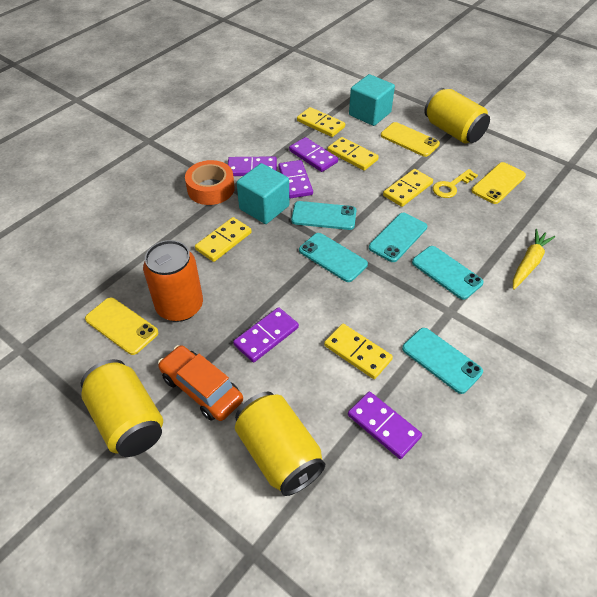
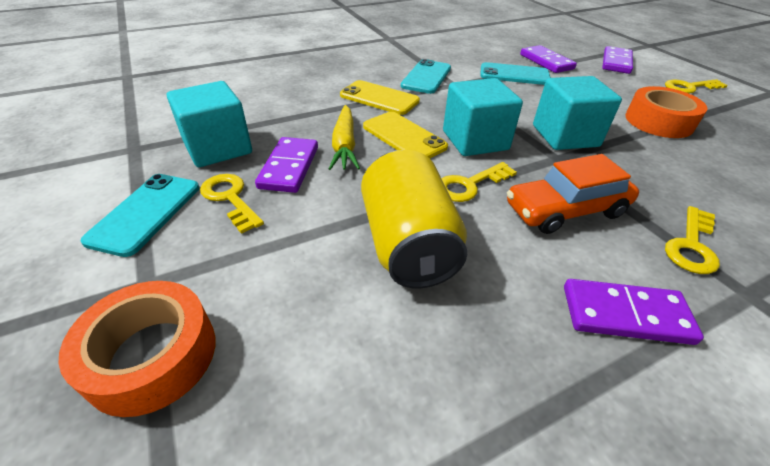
orange can: [143,240,203,322] = 1 -> none = 0
orange tape: [185,160,235,205] = 1 -> [58,281,215,417] [625,86,707,138] = 2
purple domino: [228,156,277,176] [233,307,299,362] [278,160,313,198] [289,137,338,172] [348,392,422,459] = 5 -> [255,137,318,193] [520,45,577,73] [564,279,704,345] [602,46,633,74] = 4
turquoise cube: [237,163,289,224] [349,74,395,126] = 2 -> [167,81,252,167] [443,78,523,156] [533,76,622,150] = 3
turquoise phone: [291,201,356,230] [299,233,368,282] [369,213,427,262] [402,328,483,394] [412,246,484,300] = 5 -> [80,174,199,257] [401,59,451,94] [480,62,550,85] = 3
yellow can: [81,359,163,457] [235,392,325,496] [424,88,490,144] = 3 -> [361,150,467,288] = 1
yellow domino: [195,217,252,262] [297,107,345,137] [324,324,393,379] [327,137,379,171] [383,169,433,207] = 5 -> none = 0
yellow key: [433,169,478,198] = 1 -> [200,174,264,234] [441,162,517,202] [665,79,728,93] [665,206,720,274] = 4
yellow phone: [85,297,158,355] [381,122,440,157] [472,162,526,204] = 3 -> [340,80,420,115] [363,112,448,158] = 2

